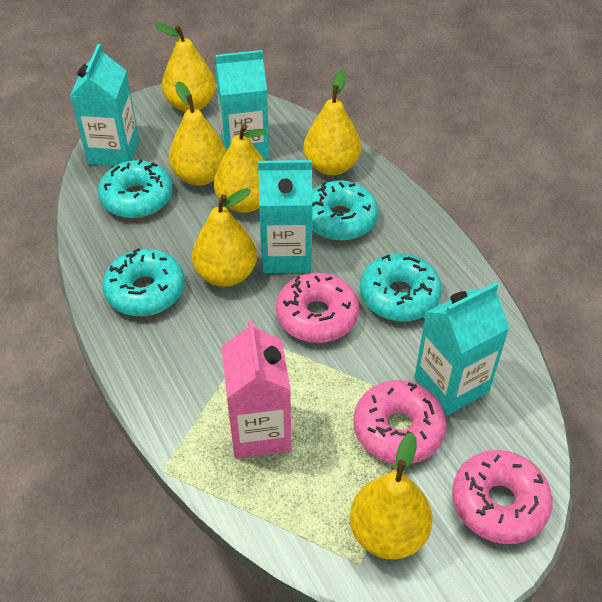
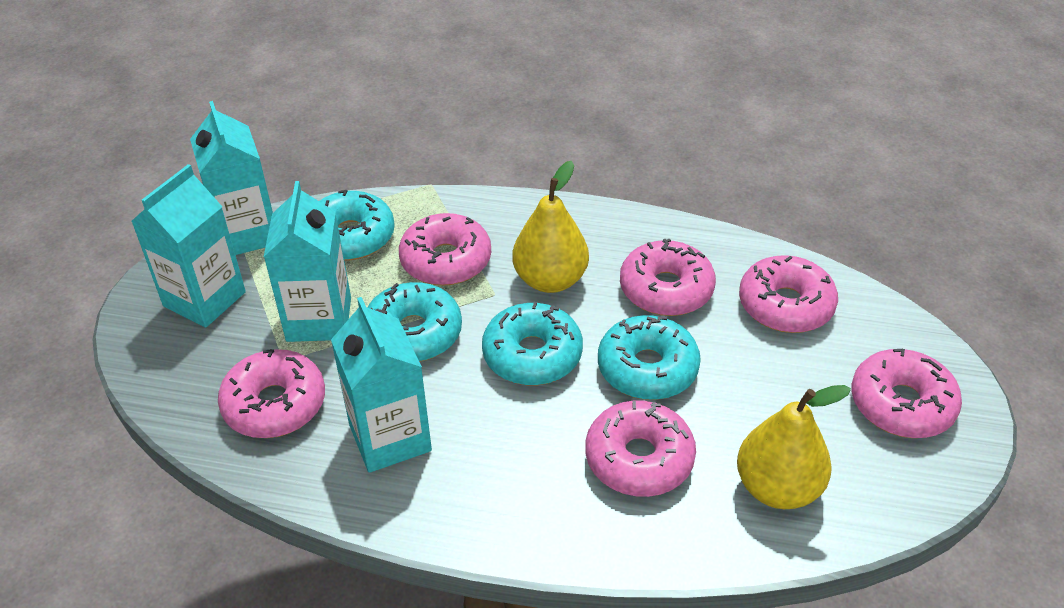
pink carton: [221,319,291,459] = 1 -> none = 0
pink donut: [276,273,359,343] [353,380,447,464] [452,450,553,544] = 3 -> [218,349,325,438] [399,213,491,286] [585,400,696,497] [620,239,716,316] [739,255,838,333] [851,349,962,438] = 6
yellow pear: [155,23,216,112] [169,81,227,186] [192,188,257,287] [214,124,267,213] [303,70,361,175] [350,433,433,560] = 6 -> [512,161,589,293] [737,385,851,509] = 2

